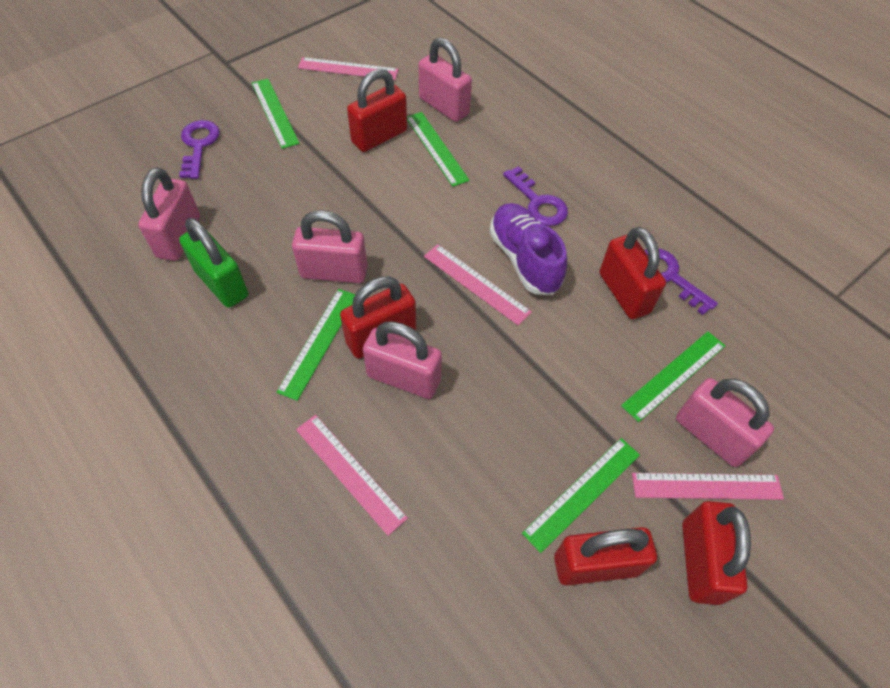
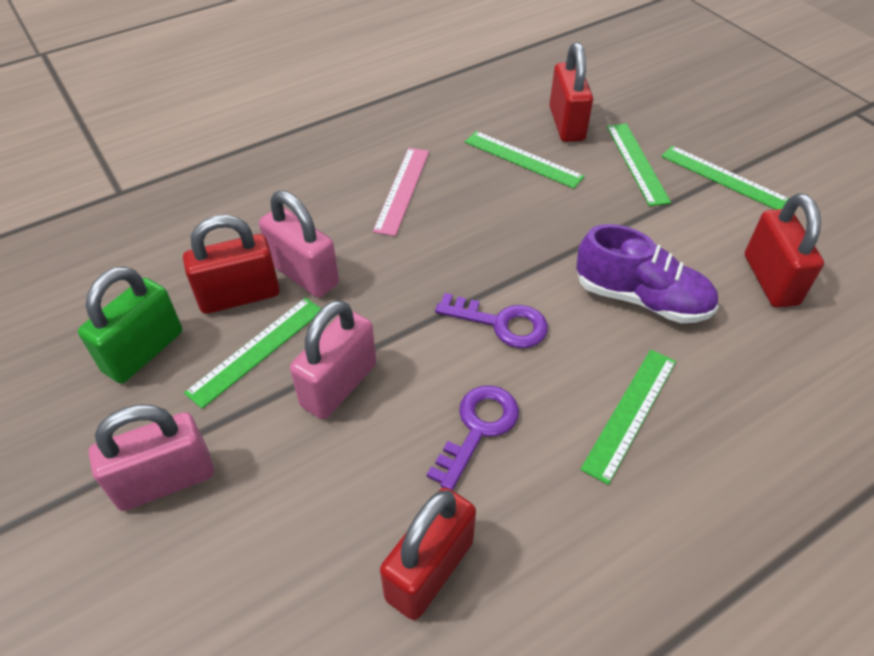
pink padlock: [138,167,200,261] [292,210,367,283] [363,321,442,399] [418,38,472,122] [676,378,774,467] = 5 -> [89,405,214,511] [259,190,339,297] [290,300,376,419] = 3
pink ruler: [296,415,408,536] [298,57,399,80] [424,244,532,326] [632,473,784,500] = 4 -> [373,148,429,236] = 1
purple key: [179,120,220,179] [503,166,568,226] [645,248,718,315] = 3 -> [427,385,519,491] [435,293,548,348] = 2
red padlock: [340,276,416,359] [347,69,407,152] [554,527,657,585] [599,227,666,319] [682,501,751,605] = 5 -> [183,215,280,314] [380,488,476,620] [549,42,593,142] [745,193,824,308] = 4

